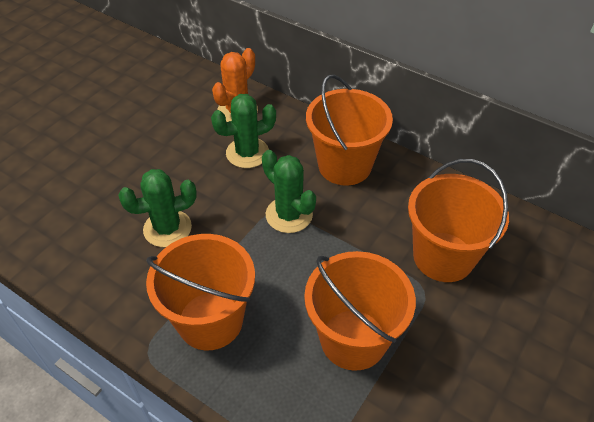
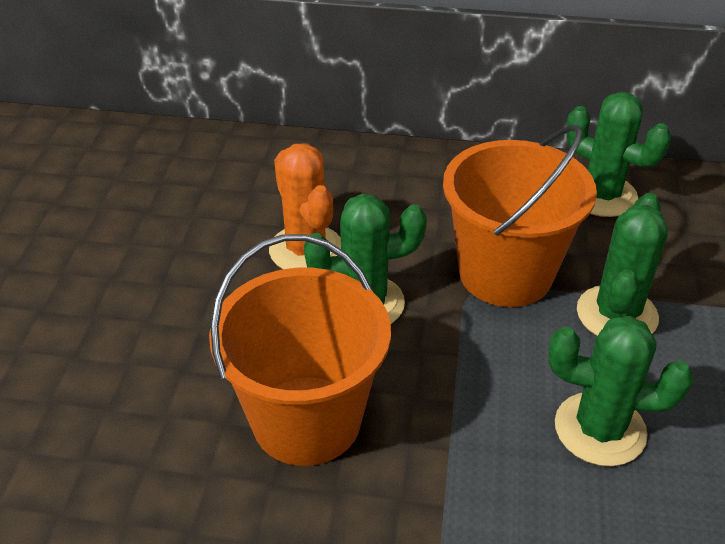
green cactus: [118,169,197,247] [211,94,276,168] [262,150,316,233] = 3 -> [304,194,427,324] [548,316,693,466] [566,92,671,217] [577,193,668,336] = 4
orange bucket: [146,234,255,350] [304,251,416,371] [306,74,393,185] [408,159,509,282] = 4 -> [209,234,391,466] [443,125,597,307] = 2

